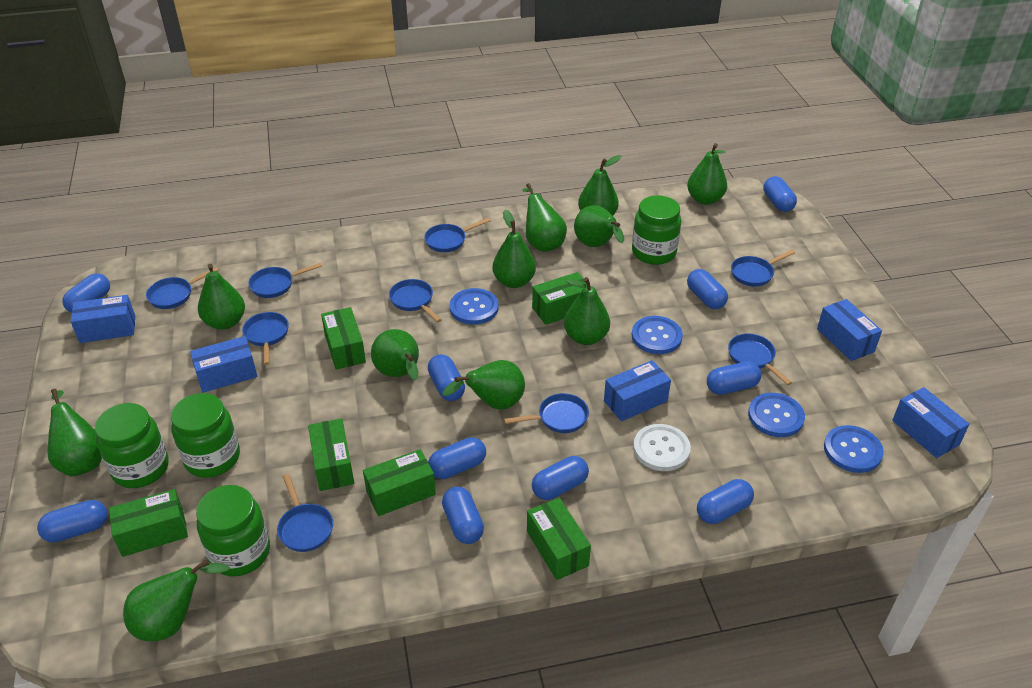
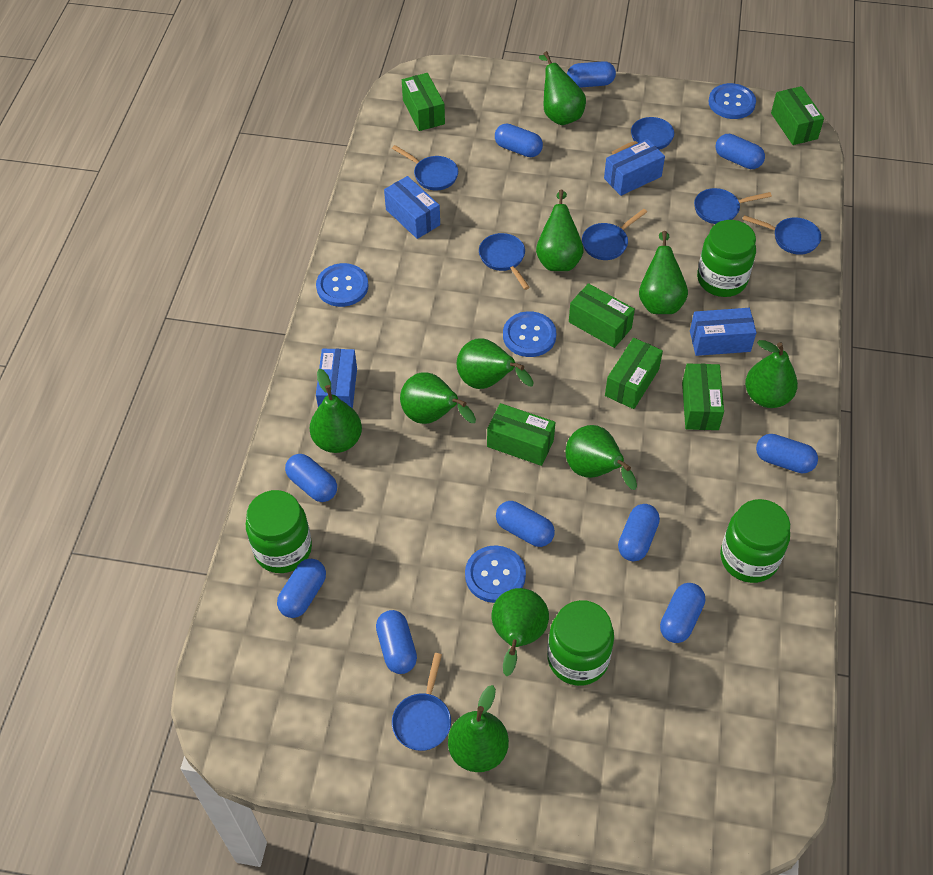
blue box: [70,295,135,343] [190,336,257,393] [604,360,671,421] [817,299,882,361] [892,387,970,458] = 5 -> [316,349,357,409] [384,176,440,239] [604,139,665,196] [690,308,757,356] = 4
blue pan: [146,267,219,309] [242,312,289,365] [248,263,322,298] [277,474,333,552] [389,279,441,323] [424,218,490,252] [504,393,589,433] [728,333,792,385] [731,250,795,287] = 9 -> [392,145,458,190] [392,653,451,751] [479,233,530,290] [582,209,647,260] [612,117,674,154] [694,188,772,224] [742,215,821,255] = 7
green pear: [48,389,102,476] [123,559,230,641] [198,264,245,330] [371,329,419,381] [443,360,525,410] [492,210,536,288] [523,183,567,252] [564,277,610,345] [574,205,624,247] [578,155,621,215] [687,143,727,205] = 11 -> [310,369,362,453] [400,372,476,424] [448,685,509,772] [457,339,534,389] [492,588,549,677] [536,190,583,271] [539,51,586,125] [566,425,637,490] [639,231,688,314] [745,340,798,408] = 10
white button: [633,424,691,471] = 1 -> none = 0

